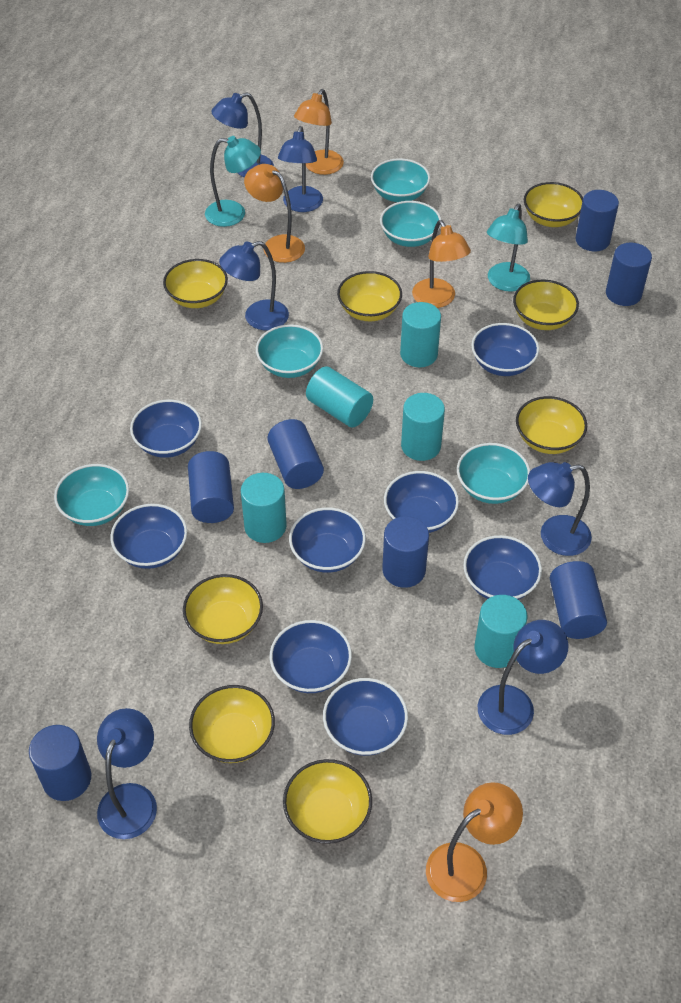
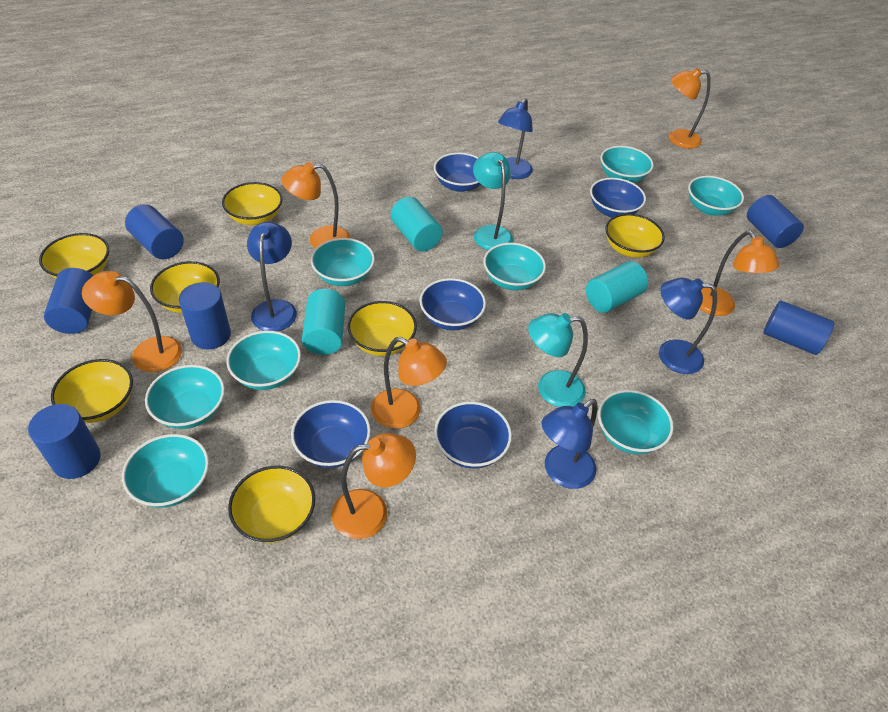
blue bowl: [110,504,187,569] [130,400,202,458] [270,620,352,693] [289,507,366,573] [323,678,408,756] [384,471,459,533] [463,535,542,600] [471,323,539,376] = 8 -> [291,400,371,468] [420,278,486,330] [434,153,481,192] [434,402,512,469] [590,178,646,218] = 5
blue cylinder: [29,725,91,801] [188,451,234,523] [267,419,324,489] [382,516,429,588] [550,561,607,639] [575,190,619,251] [606,243,652,306] = 7 -> [28,404,101,479] [44,268,94,334] [125,204,184,259] [179,282,231,350] [747,195,804,248] [764,301,834,355] = 6
blue lamp: [97,708,157,839] [212,92,274,178] [219,241,289,330] [278,126,323,212] [478,620,569,735] [528,462,592,556] = 6 -> [247,222,297,331] [498,98,533,179] [541,399,597,489] [659,278,717,374] = 4
orange lamp: [244,164,305,263] [294,89,344,175] [412,220,471,308] [426,782,523,902] = 4 -> [82,271,182,372] [281,162,350,249] [332,433,416,539] [371,337,447,429] [669,68,711,149] [700,231,780,316] = 6
turquoise bowl: [54,464,129,526] [256,324,323,378] [371,158,430,202] [380,201,441,247] [457,443,530,504] = 5 -> [122,434,209,508] [145,365,225,429] [227,331,301,390] [311,238,375,286] [483,243,546,290] [598,390,674,454] [600,146,654,183] [688,176,744,216] = 8
turquoise cylinder: [241,473,287,543] [306,367,373,427] [400,302,441,367] [401,393,445,461] [474,595,528,668] = 5 -> [302,289,345,355] [391,197,443,252] [586,261,648,313] = 3
yellow bowl: [163,259,228,308] [183,574,263,644] [189,685,275,763] [283,759,372,844] [337,271,402,321] [513,280,579,330] [516,396,587,454] [524,182,583,227] = 8 -> [39,233,109,279] [51,359,133,423] [150,261,220,313] [222,182,283,225] [228,466,315,543] [348,301,417,356] [605,214,665,258] = 7

